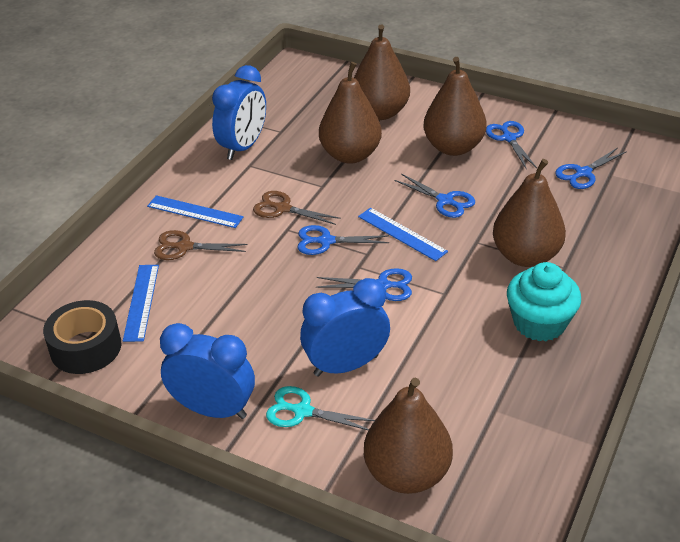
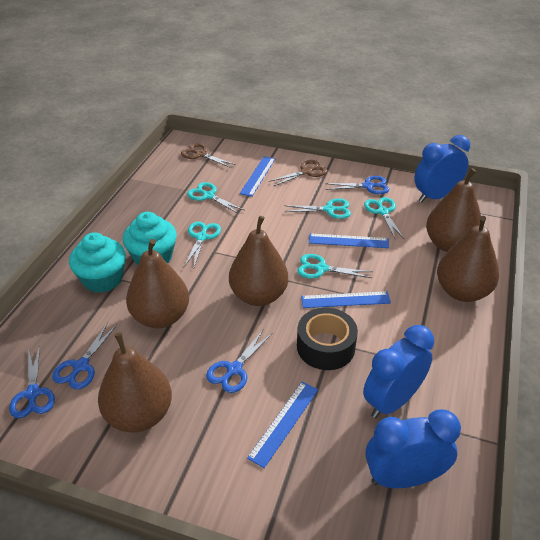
blue ruler: [123,265,159,342] [147,195,244,228] [358,208,448,261] = 3 -> [240,156,275,197] [247,382,318,468] [301,291,391,308] [309,233,389,248] = 4
blue scissors: [297,225,389,255] [316,268,412,301] [394,174,475,218] [486,121,537,170] [555,148,627,189] = 5 -> [9,345,55,418] [52,323,117,389] [206,330,273,393] [325,176,389,194] = 4
turquoise cupcake: [507,262,581,341] = 1 -> [69,232,126,293] [123,212,177,266] = 2
turquoise scissors: [266,386,375,431] = 1 -> [184,221,221,269] [187,182,245,214] [284,198,351,219] [297,254,372,279] [364,197,404,240] = 5

